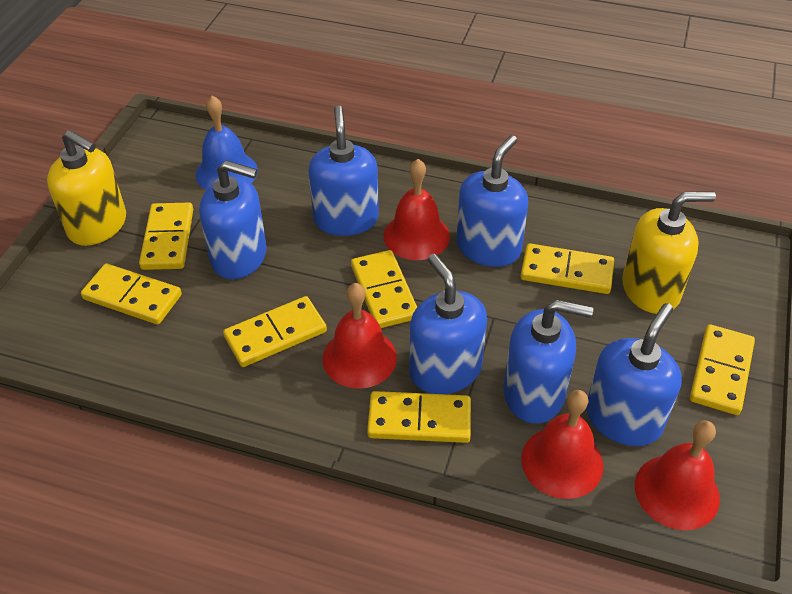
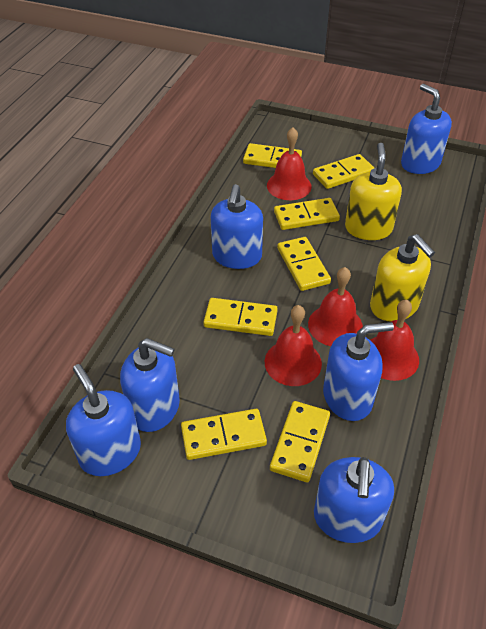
blue bell: [195,96,258,190] = 1 -> none = 0

